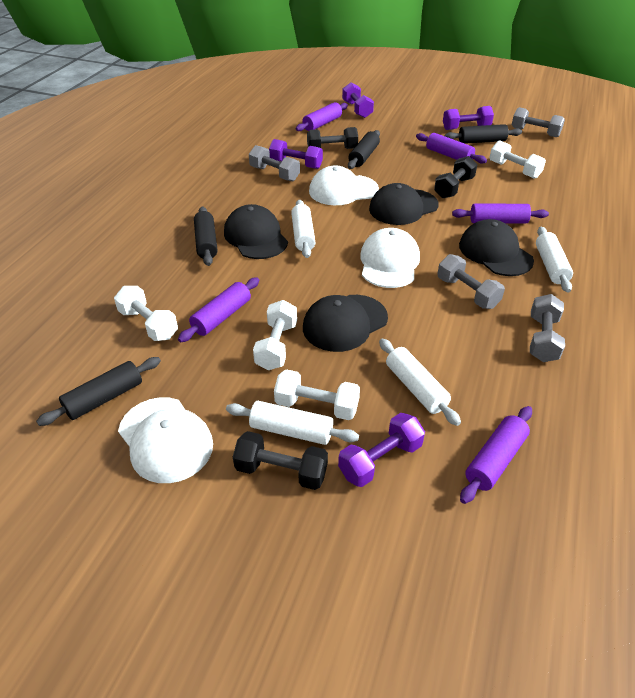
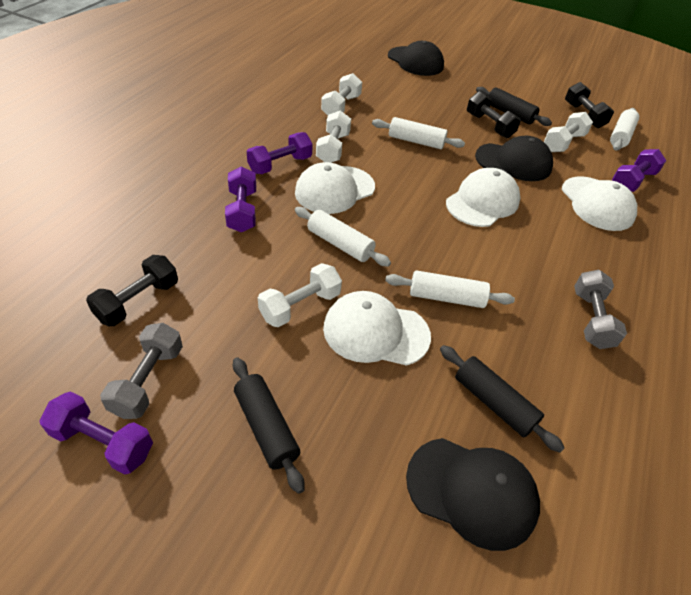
black cap: [224,204,288,259] [303,295,388,352] [369,183,439,225] [459,219,534,276] = 4 -> [388,41,444,76] [406,438,540,551] [475,136,553,181] = 3
black rolling pin: [36,357,161,426] [194,207,218,266] [348,130,380,169] [444,124,522,144] = 4 -> [233,357,304,494] [440,345,565,453] [476,87,552,126] = 3
grey dumbbell: [249,145,300,181] [437,254,505,309] [511,107,565,137] [530,294,565,362] = 4 -> [100,323,183,419] [574,270,627,349] = 2
purple rolling pin: [178,277,259,342] [296,102,348,131] [416,133,487,164] [452,203,549,224] [460,406,532,504] = 5 -> none = 0
white cap: [118,397,213,483] [309,165,379,205] [360,228,420,288] = 3 -> [295,162,375,214] [323,291,431,366] [446,168,520,227] [562,176,637,231] = 4

